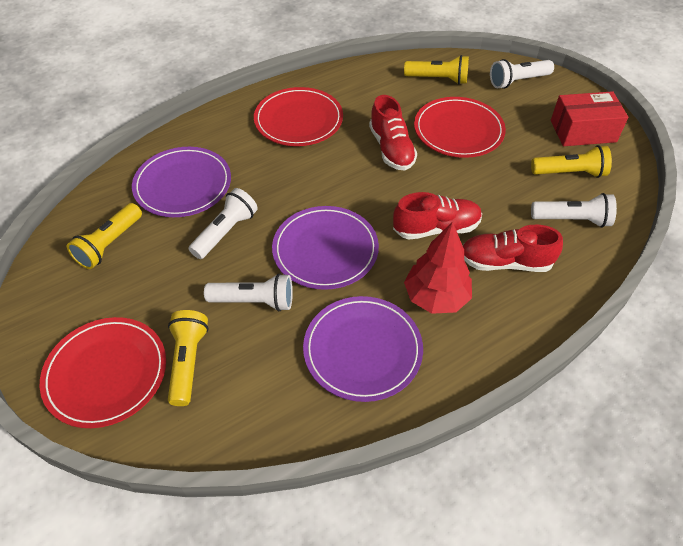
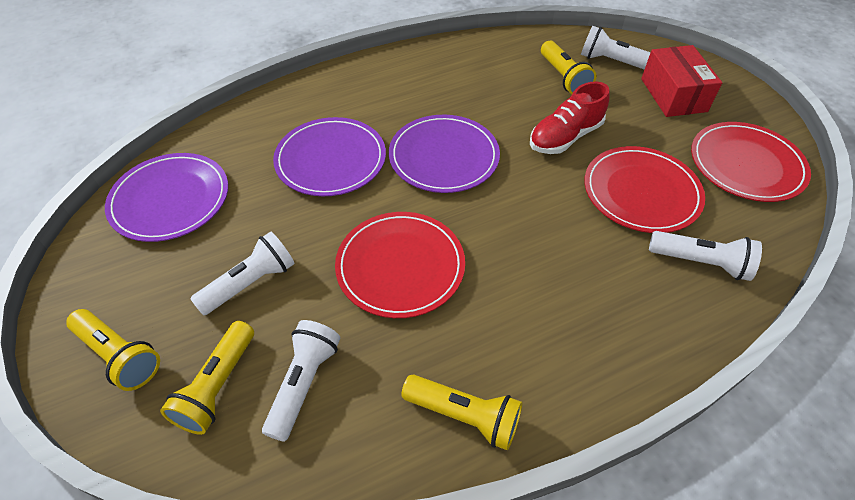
red shoe: [369,95,417,171] [393,192,482,240] [463,225,563,272] = 3 -> [530,81,610,154] = 1
red tree: [404,221,472,314] = 1 -> none = 0

